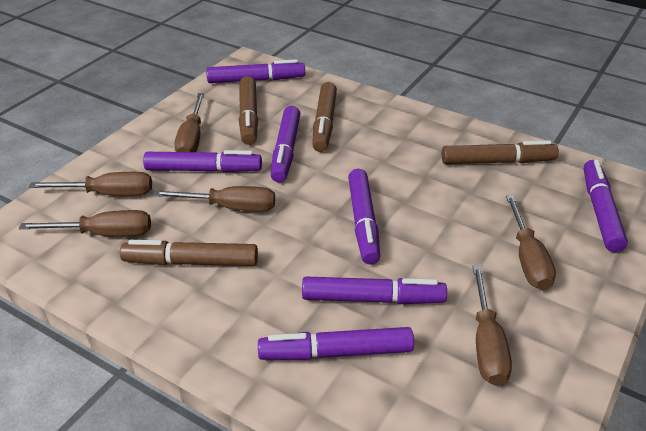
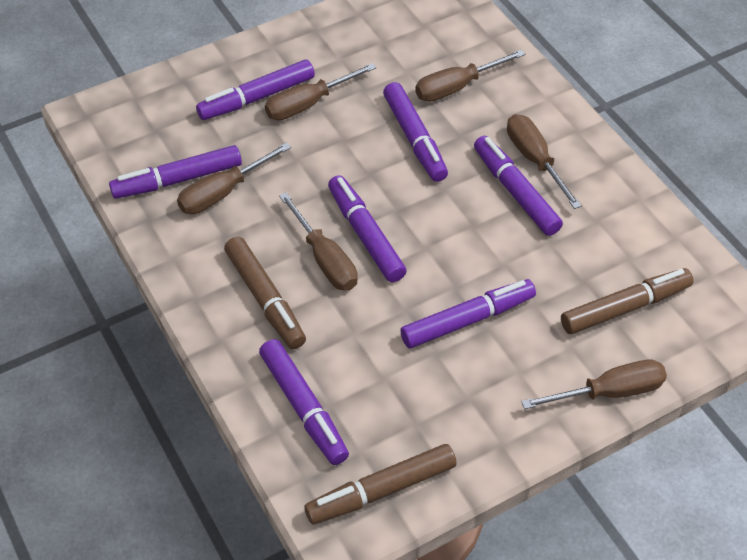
brown marker: [120,240,258,266] [239,76,258,145] [312,82,337,152] [442,140,559,164] = 4 -> [224,237,306,349] [304,444,457,524] [561,268,694,334] = 3

